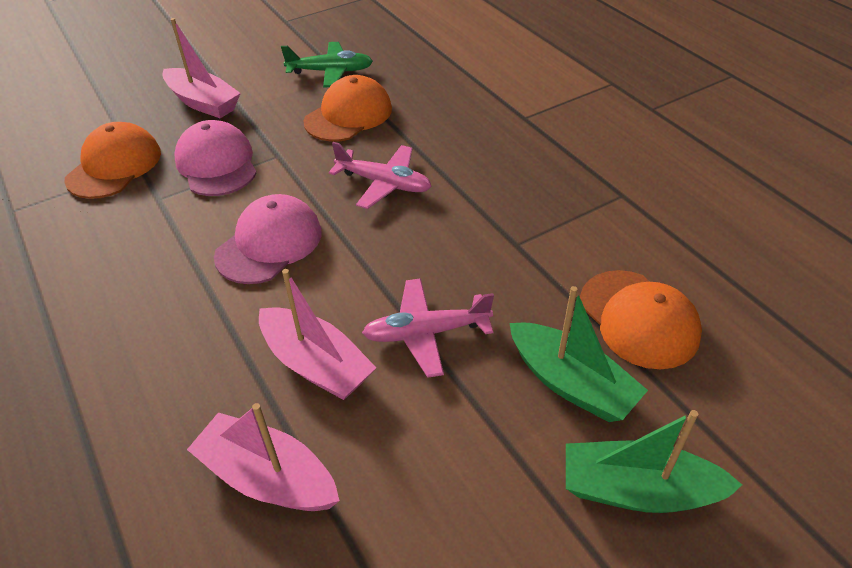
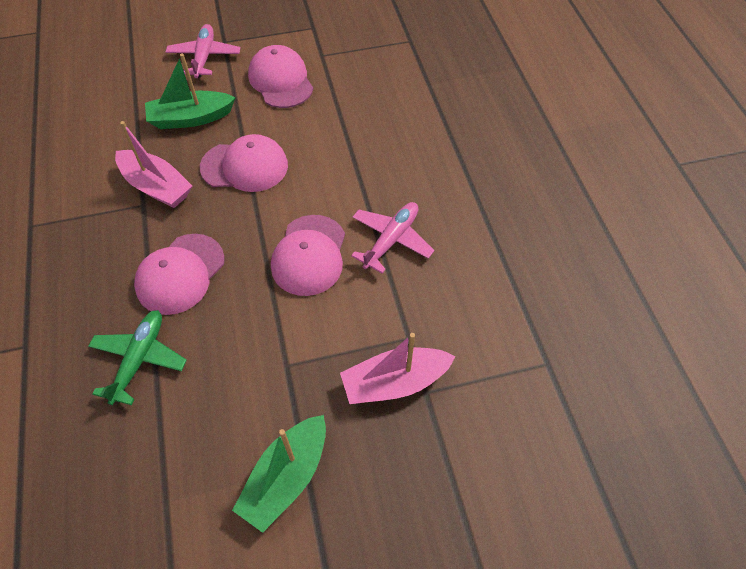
orange cap: [64,122,161,199] [303,75,392,142] [580,270,702,369] = 3 -> none = 0
pink boat: [162,18,241,118] [187,403,340,511] [259,269,377,400] = 3 -> [115,121,192,208] [340,333,455,404] = 2
pink cap: [174,120,257,196] [214,194,322,284] = 2 -> [134,234,225,315] [200,134,288,192] [248,45,313,108] [271,215,345,296] = 4

